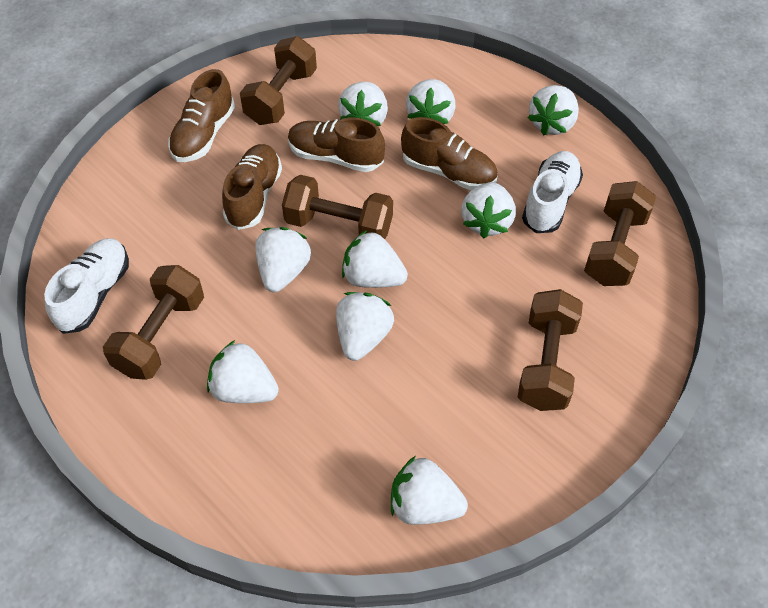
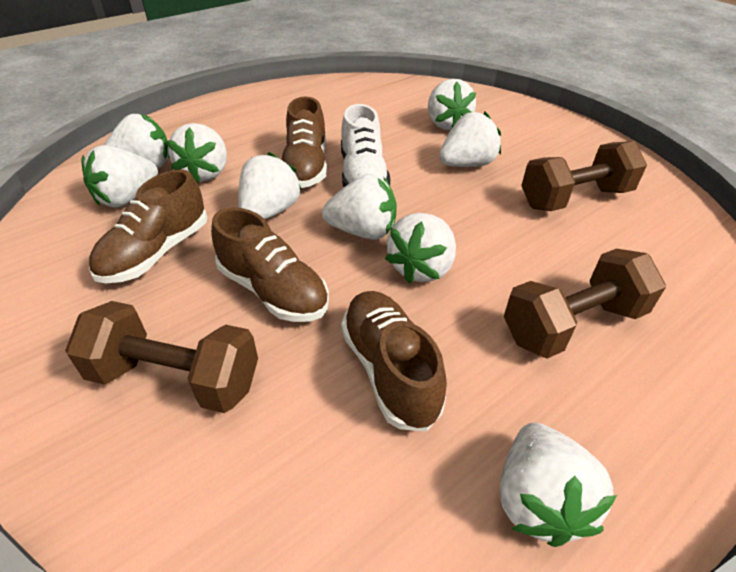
brown dumbbell: [103,265,204,380] [240,36,317,125] [282,175,393,239] [518,289,583,411] [584,181,656,286] = 5 -> [65,301,258,413] [504,249,666,359] [521,141,647,211] = 3
white shoe: [44,238,129,334] [522,151,583,233] = 2 -> [341,104,390,187] = 1

